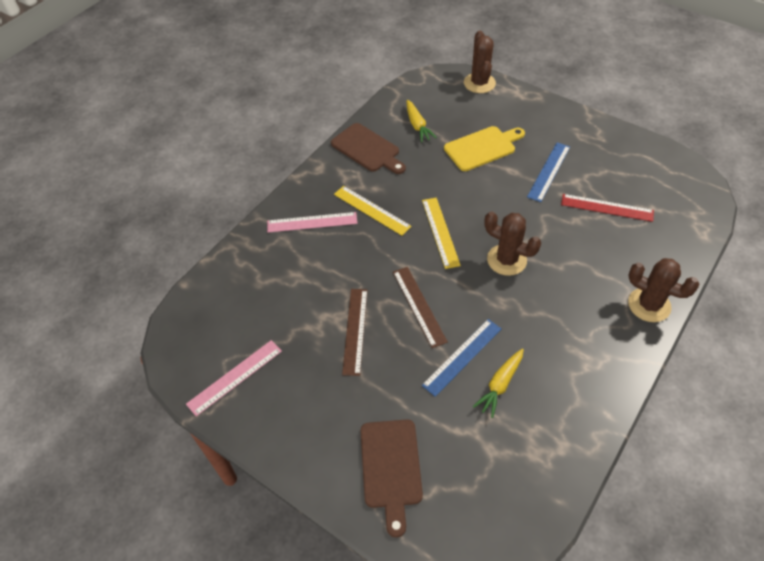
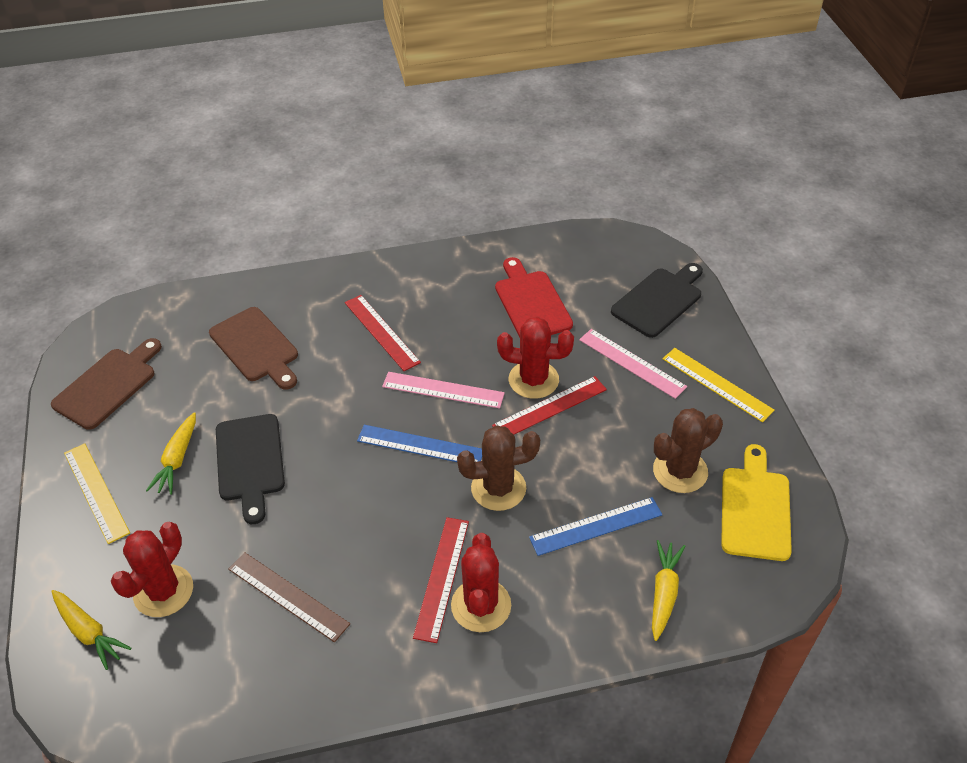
black cutting board: none = 0 -> [216,414,285,524] [611,263,703,338] = 2
brown cactus: [464,31,496,93] [484,212,541,276] [628,258,699,322] = 3 -> [457,425,540,511] [653,408,723,493] = 2
brown ruler: [342,289,368,376] [393,267,448,348] = 2 -> [228,552,350,642] = 1
red cactus: none = 0 -> [111,522,193,617] [451,533,511,632] [497,317,574,399] = 3
red cutting board: none = 0 -> [495,257,573,337] = 1
red ruler: [561,194,654,222] = 1 -> [345,295,421,371] [413,517,469,643] [492,376,607,435] = 3
yellow carrot: [406,100,437,142] [473,349,524,418] = 2 -> [51,590,131,670] [146,412,196,494] [652,540,686,641] = 3

